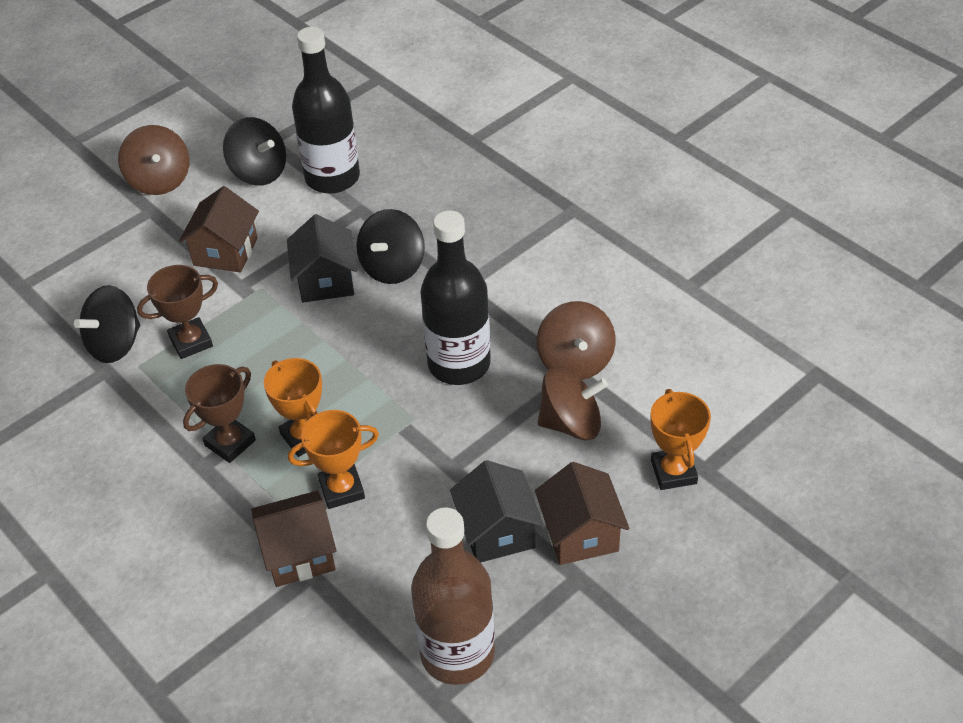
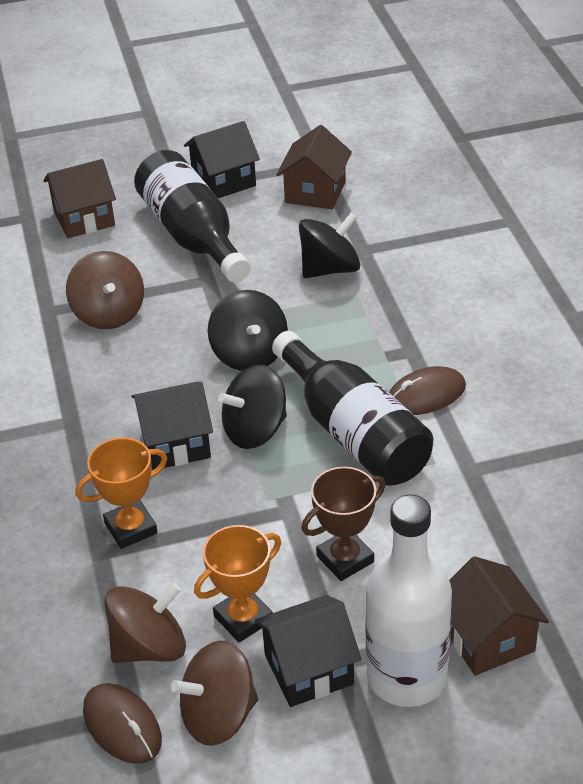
black house: [287,214,357,303] [450,460,544,562] = 2 -> [132,382,213,470] [184,121,260,198] [255,595,361,707] = 3
brown bottle: [411,508,495,685] = 1 -> none = 0
brown mouse: none = 0 -> [83,683,162,764] [389,366,466,415] = 2
brown trophy: [137,265,218,359] [183,364,256,463] = 2 -> [301,467,386,581] = 1
orange trophy: [264,358,322,457] [288,410,379,509] [650,389,711,490] = 3 -> [75,438,167,549] [194,525,281,642] = 2
white bottle: none = 0 -> [365,495,452,707] = 1

